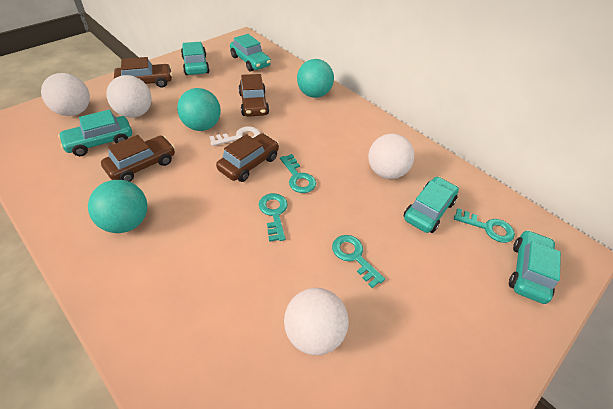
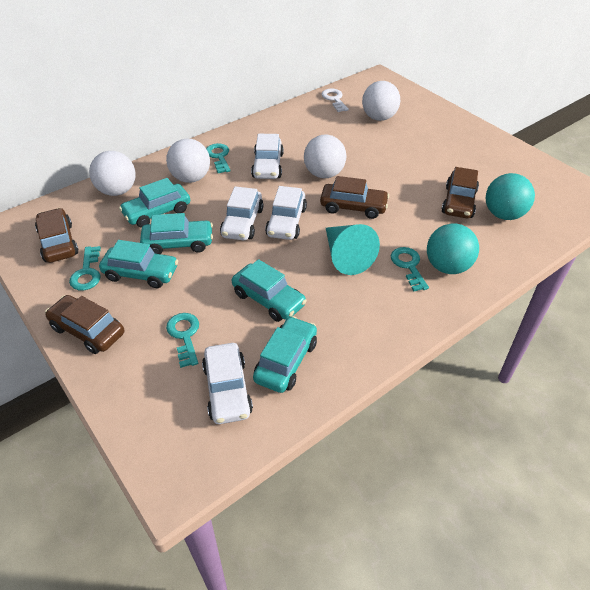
turquoise ball: [88,180,147,233] [177,88,221,131] [297,59,334,98] = 3 -> [427,224,479,274] [486,173,535,220] = 2
turquoise cone: none = 0 -> [326,224,380,275] = 1
white car: none = 0 -> [202,343,253,424] [220,186,264,240] [251,134,284,179] [265,186,307,240] = 4

